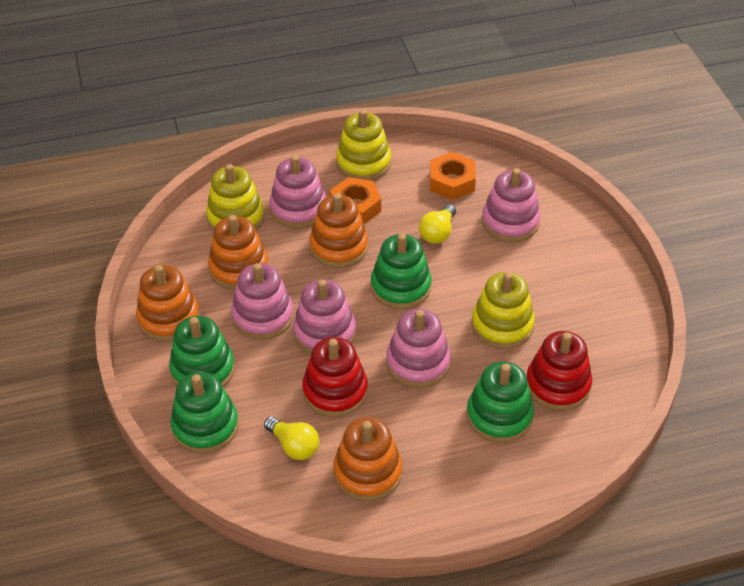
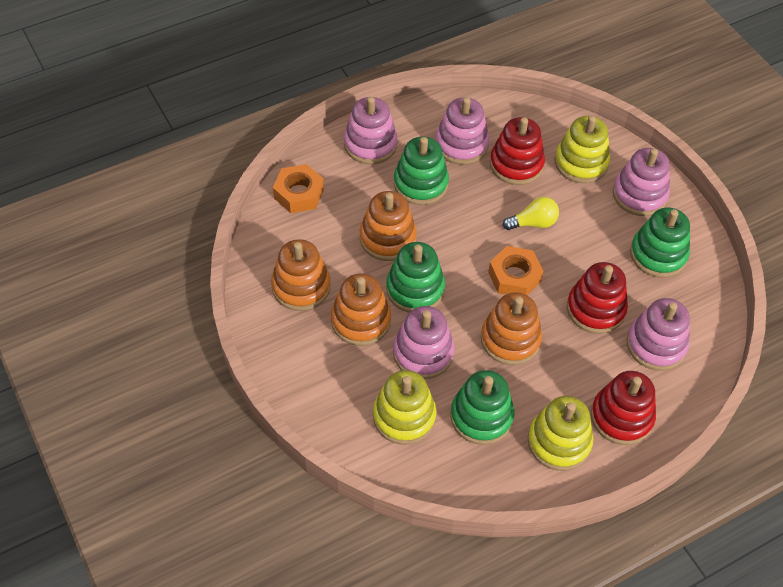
red stacking toy: [302,337,368,417] [526,331,592,411] = 2 -> [490,117,545,185] [567,262,628,334] [591,371,656,445] = 3
yellow light bulb: [264,416,319,460] [419,204,456,244] = 2 -> [503,197,559,230] = 1

